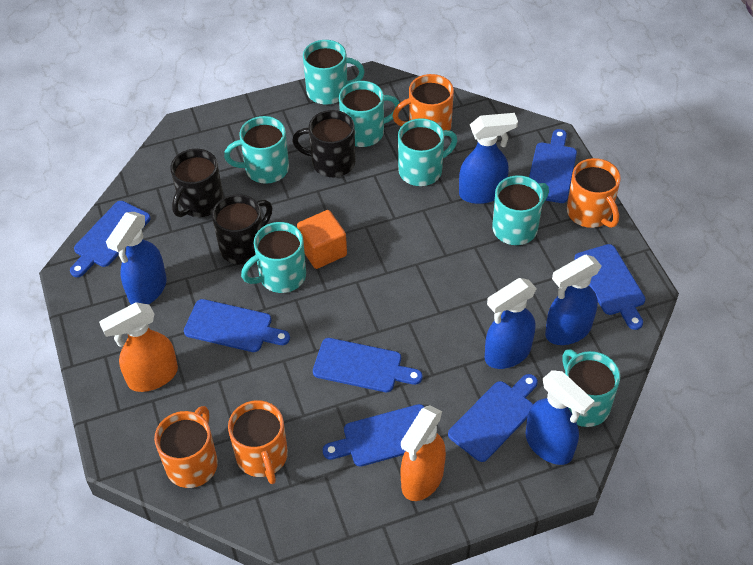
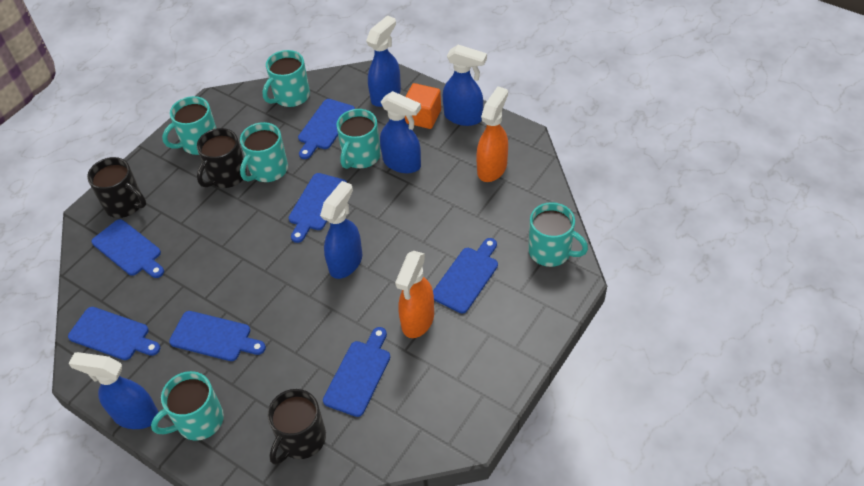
orange mug: [154,406,218,488] [228,400,288,484] [393,74,454,131] [567,158,621,228] = 4 -> none = 0
turquoise mug: [224,116,289,184] [241,222,306,293] [303,40,365,105] [339,81,399,147] [398,118,457,186] [492,175,549,245] [562,349,620,427] = 7 -> [151,371,224,441] [162,96,217,155] [240,122,288,182] [262,50,310,107] [336,109,381,169] [528,202,588,267] = 6

